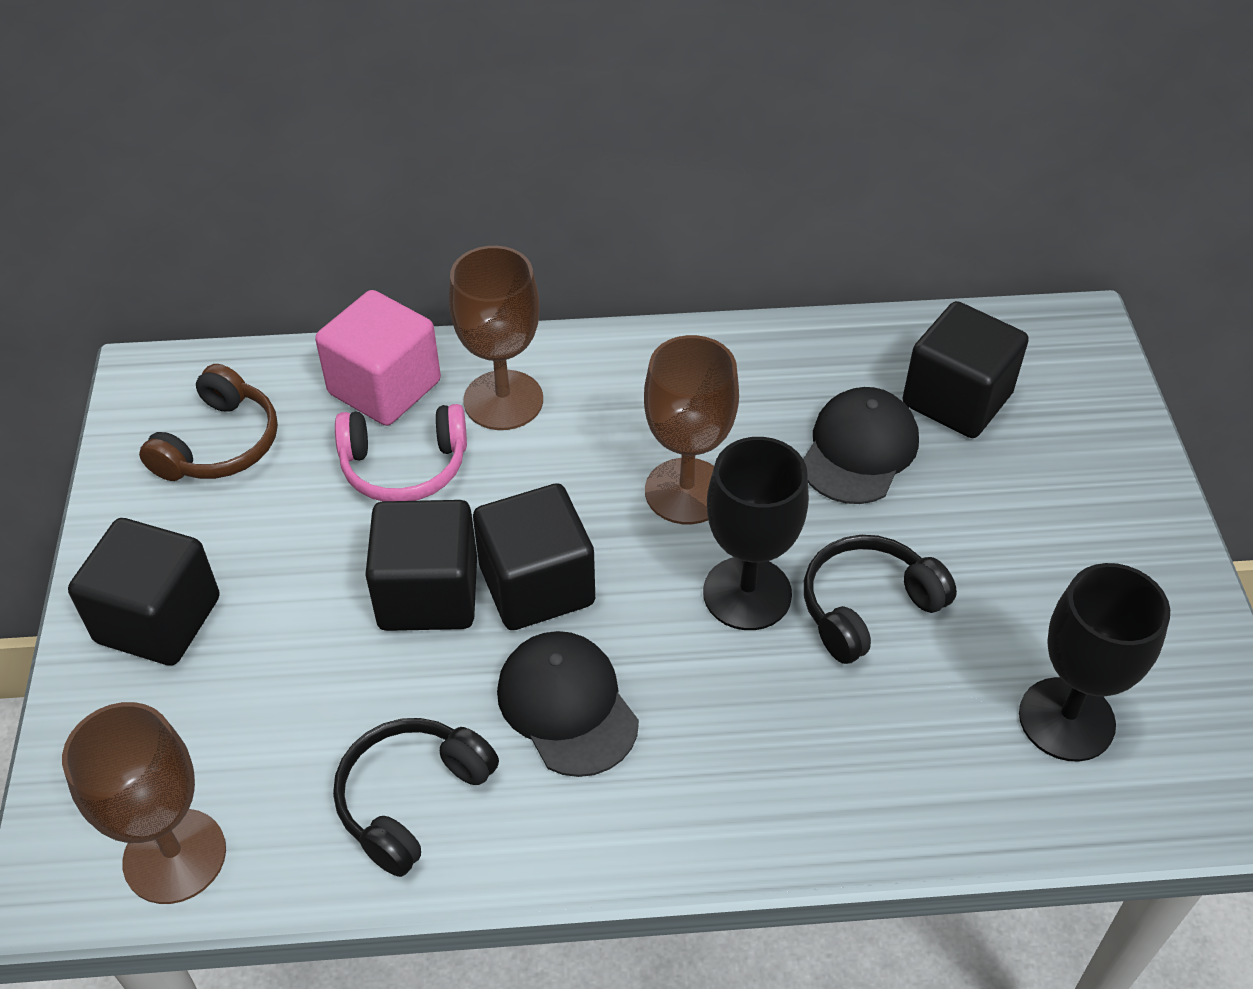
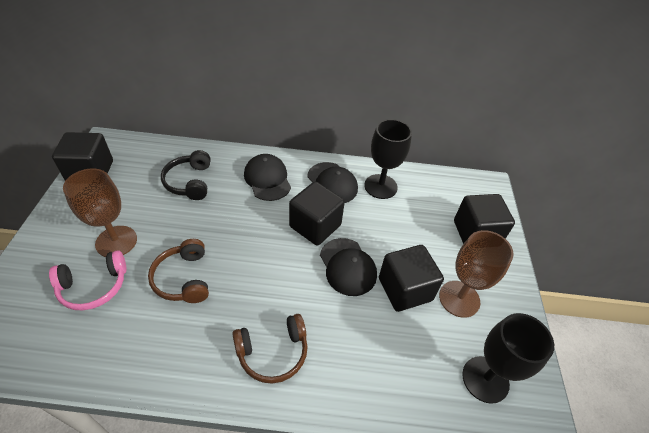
black cap: [497,631,639,777] [803,387,919,504] = 2 -> [244,154,291,201] [307,162,358,203] [320,238,377,296] = 3
black headphones: [333,718,499,877] [804,535,957,664] = 2 -> [161,150,211,200] = 1
brown goblet: [62,702,226,904] [449,246,543,430] [644,335,739,524] = 3 -> [63,168,137,257] [439,230,514,318] = 2
brown headphones: [139,364,278,481] = 1 -> [148,239,209,303] [232,314,308,384] = 2
pink cube: [315,290,441,426] = 1 -> none = 0

